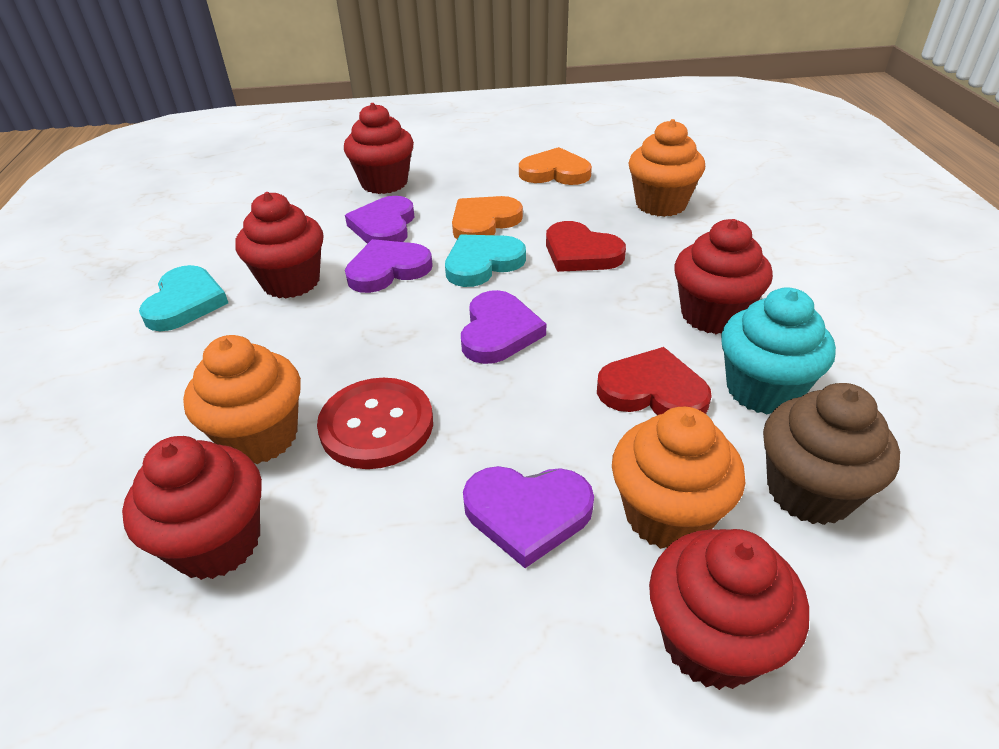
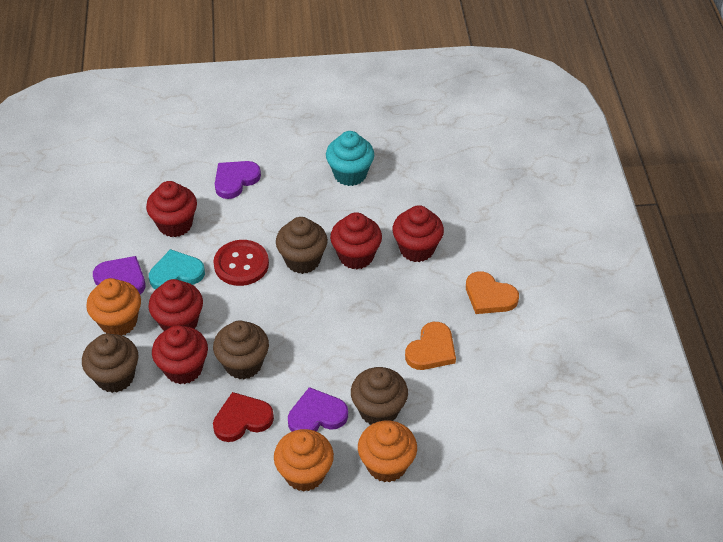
brown cupcake: [763,383,900,525] = 1 -> [82,334,138,393] [213,321,269,379] [276,217,328,274] [351,367,408,425] = 4
purple heart: [345,196,414,244] [345,239,433,293] [461,290,546,364] [463,466,594,568] = 4 -> [93,256,145,295] [215,161,261,199] [288,387,348,432] = 3
red heart: [546,221,626,272] [597,347,712,415] = 2 -> [213,392,274,442] = 1
turquoise heart: [139,265,228,331] [445,234,526,287] = 2 -> [149,249,205,290] = 1

